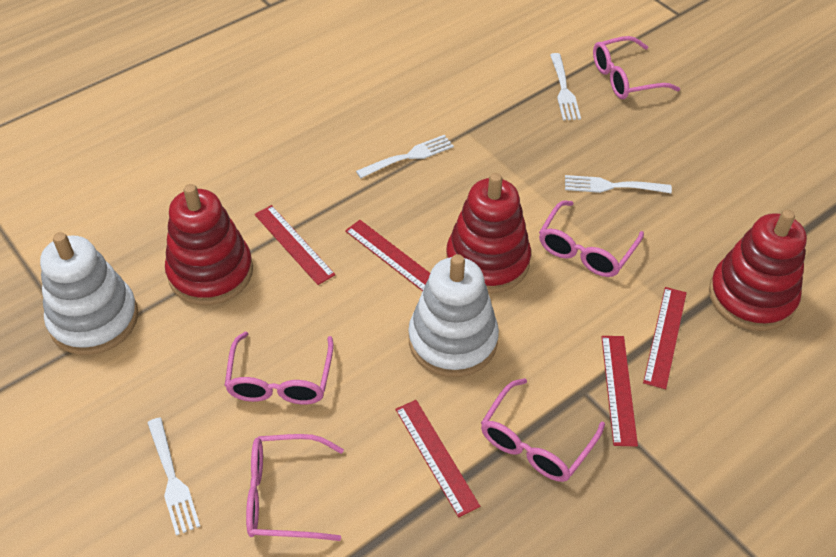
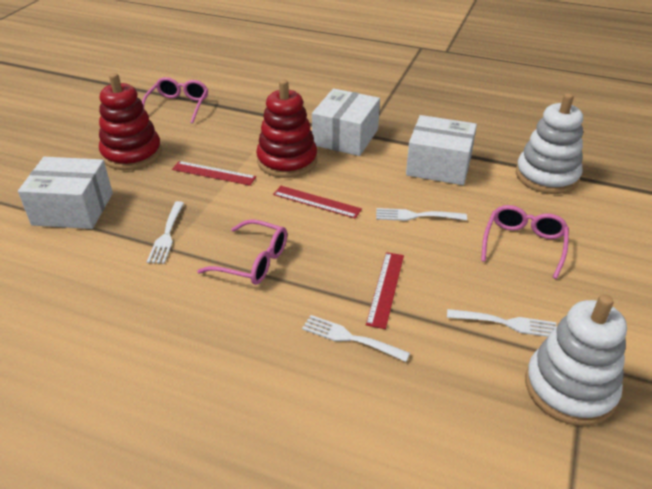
pink glasses: [225,332,334,404] [246,434,344,541] [481,378,605,482] [539,201,644,277] [593,36,680,99] = 5 -> [142,77,208,124] [197,219,287,285] [481,205,569,279] = 3
red ruler: [254,205,335,285] [345,220,430,291] [395,400,480,517] [601,336,638,447] [643,287,687,389] = 5 -> [172,161,256,186] [273,186,362,219] [366,252,404,329] = 3
red stacking toy: [165,184,253,305] [446,173,531,294] [709,209,807,331] = 3 -> [99,73,162,170] [256,79,317,178] = 2
white box: none = 0 -> [18,157,113,229] [312,89,380,156] [406,115,477,185] = 3

